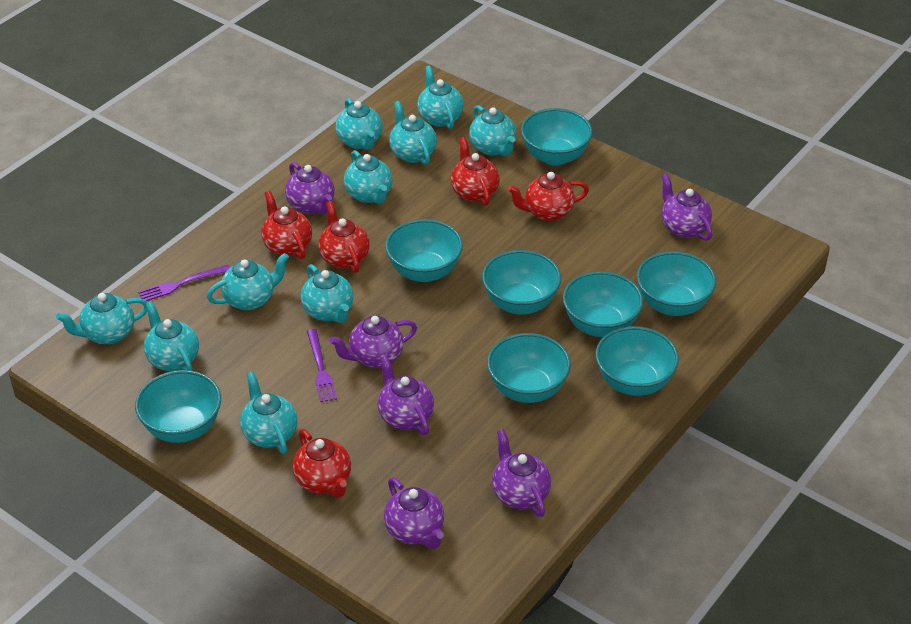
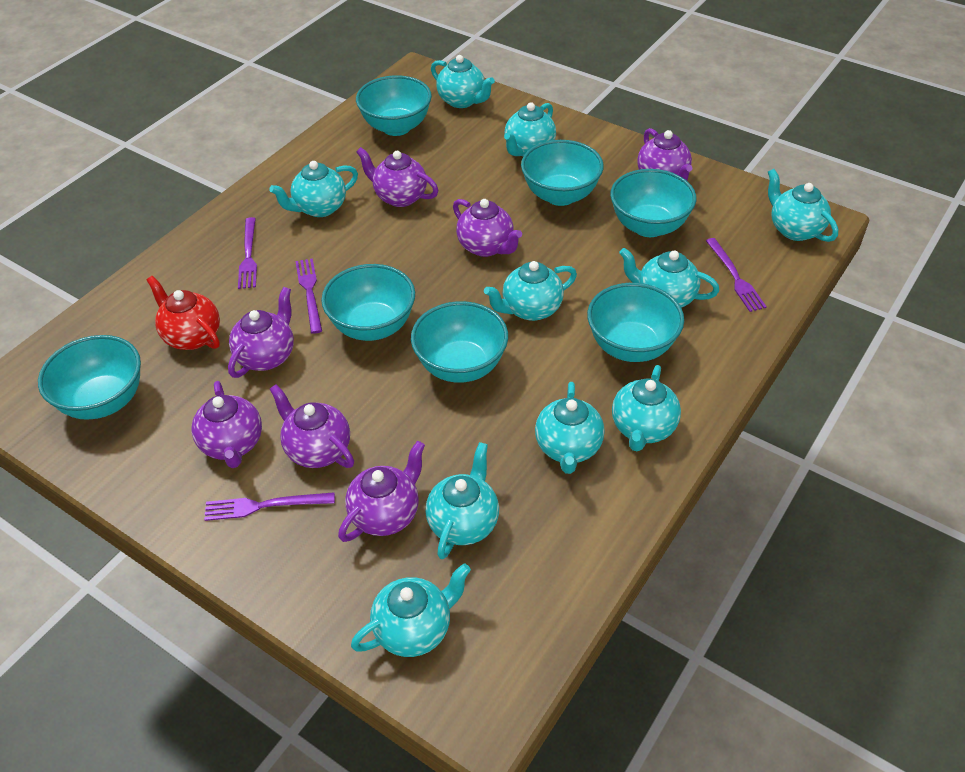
purple fork: [138,265,230,301] [307,329,337,402] = 2 -> [204,492,335,521] [238,217,257,289] [295,258,322,334] [706,238,767,312] = 4
purple teapot: [285,162,335,214] [330,316,417,368] [377,355,434,435] [384,477,444,549] [492,429,551,517] [661,174,713,241] = 6 -> [192,381,262,468] [228,287,294,378] [270,384,354,468] [338,441,425,542] [356,147,439,207] [453,199,522,257] [637,128,692,180] = 7
red teapot: [261,191,312,259] [292,429,351,498] [318,201,369,273] [451,137,500,206] [507,172,589,221] = 5 -> [147,275,220,350] = 1
turquoise bowl: [135,370,221,443] [385,219,463,282] [482,250,561,315] [487,333,571,403] [521,108,592,166] [563,271,643,337] [595,326,679,396] [637,251,716,316] = 8 -> [38,335,141,420] [321,264,415,341] [356,75,432,136] [411,301,508,383] [521,140,604,206] [587,283,684,362] [610,169,696,237] = 7

